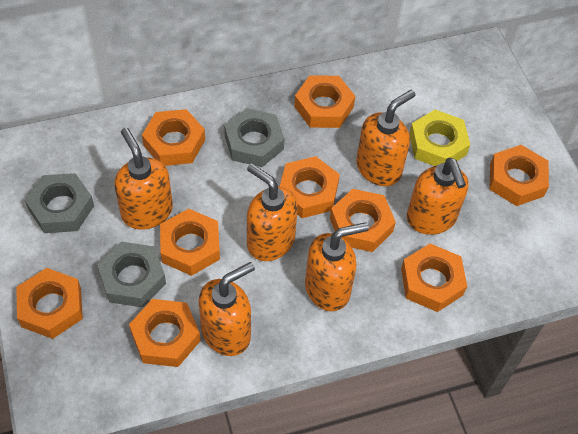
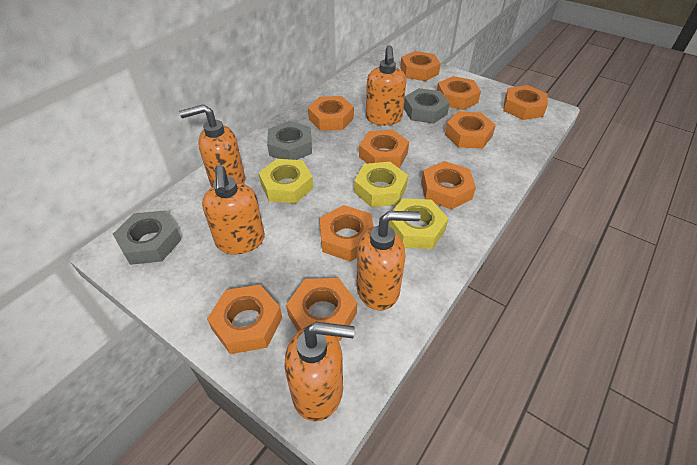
orange nut: [16,268,83,339] [129,299,201,367] [142,109,205,166] [160,209,220,276] [280,156,340,218] [294,75,355,128] [330,189,396,252] [401,243,467,312] [490,145,549,206] = 9 -> [207,285,282,354] [286,278,357,341] [308,96,354,131] [320,205,374,262] [359,130,409,168] [400,51,441,81] [421,161,476,209] [437,76,481,110] [445,111,496,149] [503,85,548,120] = 10
orange soap dispenser: [114,128,173,230] [199,262,255,356] [247,163,298,261] [305,222,369,311] [356,89,416,186] [407,158,468,235] = 6 -> [179,104,245,187] [202,165,265,254] [284,322,355,422] [356,211,421,310] [366,45,406,125] = 5
yellow nut: [409,110,470,166] = 1 -> [259,159,313,203] [354,162,408,207] [388,198,449,249] = 3

